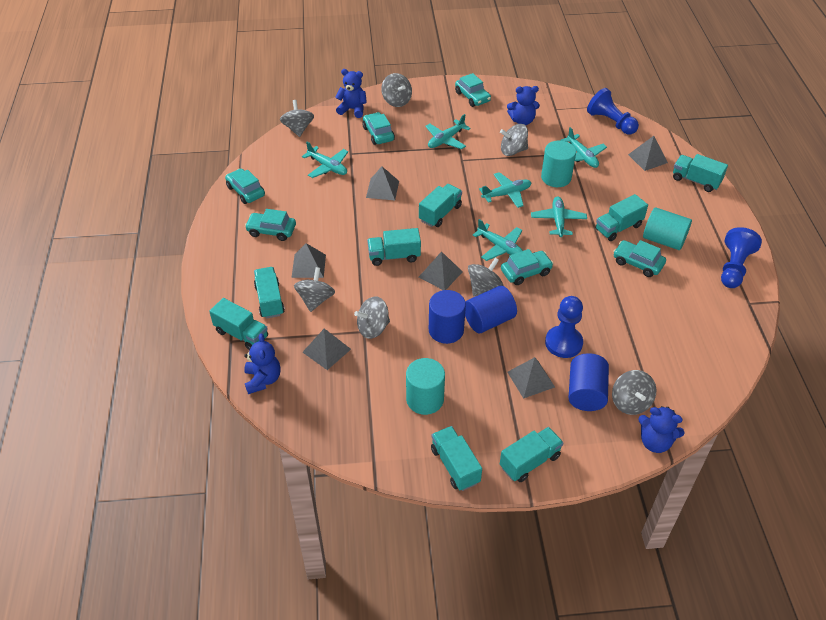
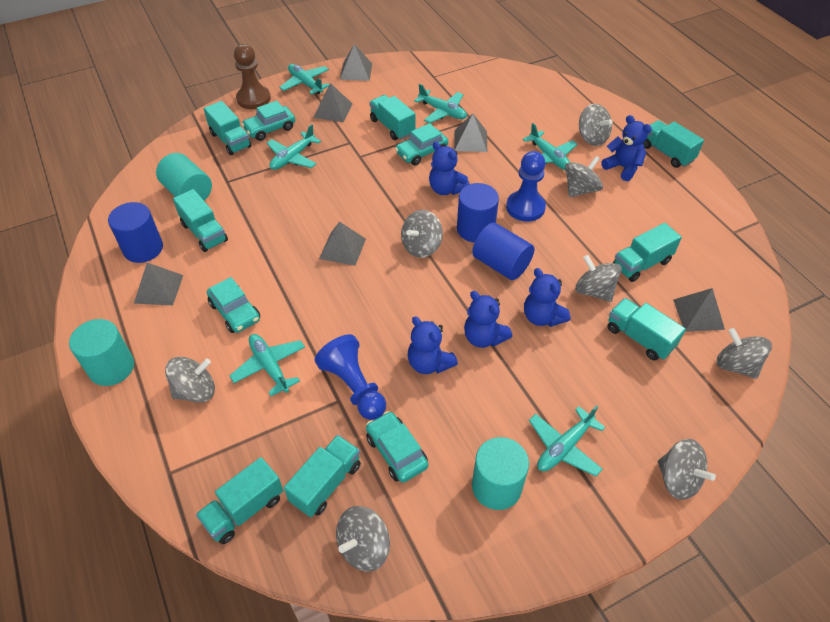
blue pawn: [545,296,583,358] [587,88,639,135] [721,227,762,288] = 3 -> [315,334,386,420] [506,151,546,222] = 2
blue teddy bear: [244,334,280,394] [335,69,367,118] [507,86,540,125] [638,406,685,453] = 4 -> [408,316,458,374] [429,142,469,195] [464,291,512,348] [524,268,570,327] [601,115,652,181] = 5
brown pawn: none = 0 -> [234,44,271,109] = 1
grey spinning top: [280,100,314,137] [294,267,335,312] [354,296,390,339] [381,73,412,107] [468,258,504,296] [500,124,528,156] [612,370,656,415] = 7 -> [165,357,215,403] [336,506,390,572] [401,210,443,258] [565,156,603,198] [575,255,622,302] [579,104,613,146] [658,439,716,500] [717,328,772,379] = 8
turquoise car: [225,169,265,204] [245,209,296,241] [362,112,395,145] [455,73,491,107] [501,249,554,285] [613,240,666,277] = 6 -> [207,277,260,333] [241,101,295,141] [366,411,428,483] [395,123,448,165] = 4

